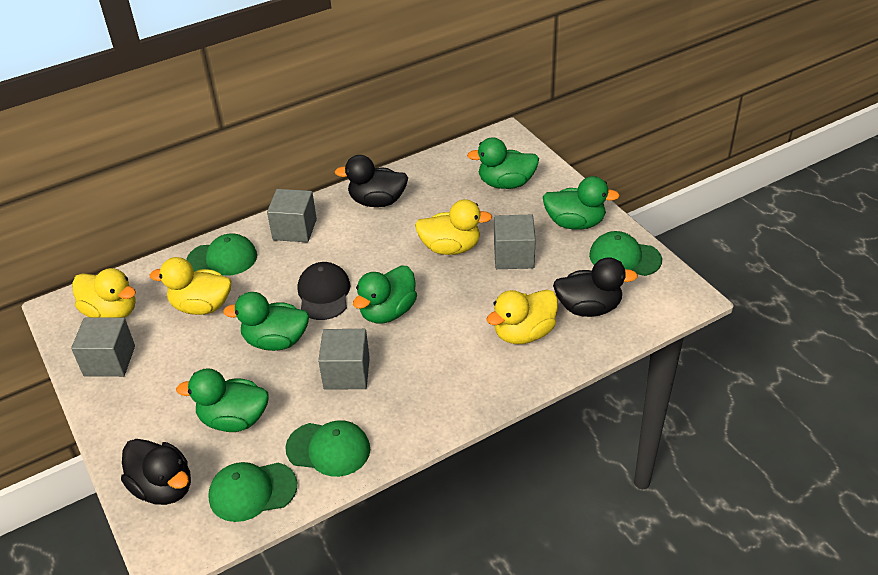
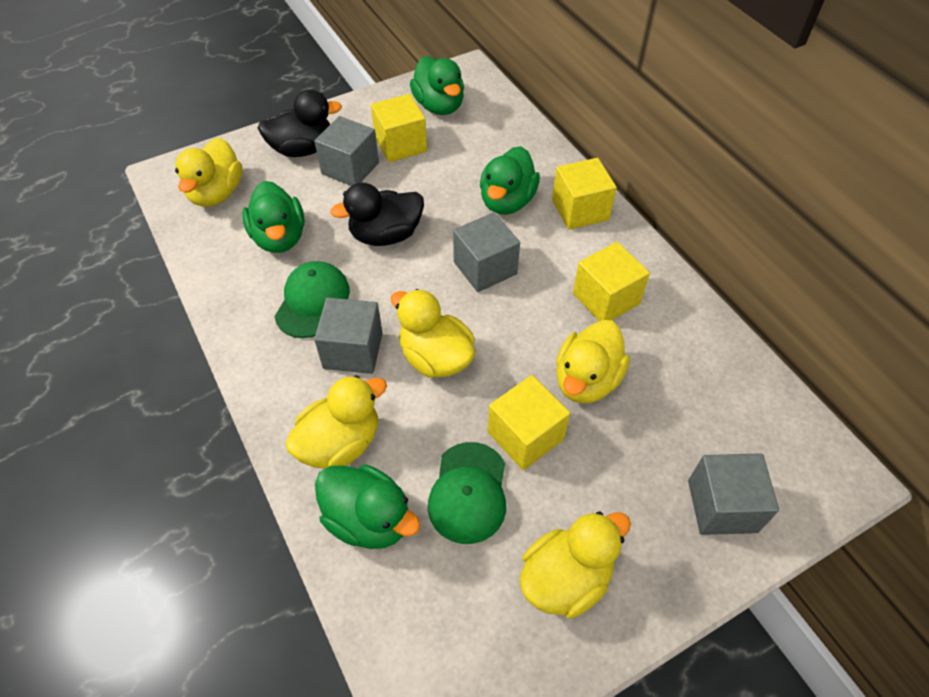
black cap: [298,262,351,320] = 1 -> none = 0
black duck: [121,439,191,505] [335,155,408,207] [553,257,638,317] = 3 -> [258,90,342,157] [331,182,424,246] = 2
green cap: [186,233,257,276] [208,462,297,522] [285,420,370,477] [589,231,662,276] = 4 -> [274,261,350,338] [428,442,506,544] = 2
green duck: [176,368,269,432] [223,292,309,351] [353,266,417,323] [467,137,539,189] [543,176,620,230] = 5 -> [242,181,305,253] [315,464,420,549] [410,56,464,115] [480,146,540,215] = 4
yellow cube: none = 0 -> [371,94,427,162] [488,375,570,470] [552,158,617,230] [573,242,650,321] = 4
yellow duck: [72,268,136,318] [150,257,231,315] [415,199,492,255] [486,289,558,344] = 4 -> [175,138,242,207] [285,375,387,469] [391,289,475,378] [520,511,631,618] [556,320,630,404] = 5

